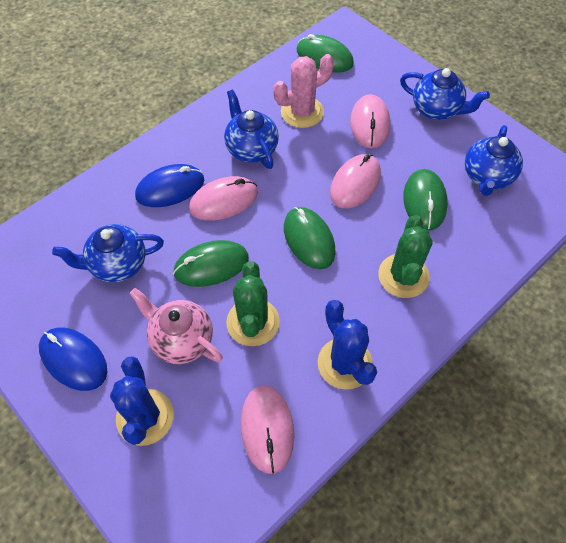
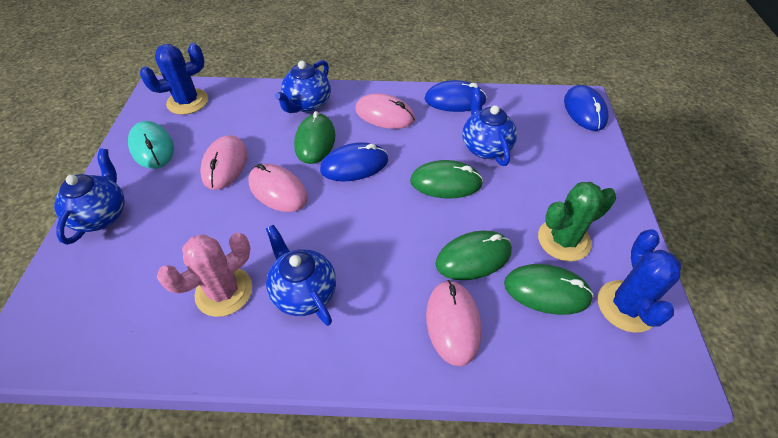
blue mouse: [39,327,107,391] [135,164,204,207] = 2 -> [320,142,388,181] [424,80,487,112] [564,85,608,131] = 3
green cactus: [226,261,280,346] [378,215,433,298] = 2 -> [538,182,616,261] = 1
pink teapot: [130,288,223,364] = 1 -> none = 0
turquoise mouse: none = 0 -> [128,121,174,169] = 1

